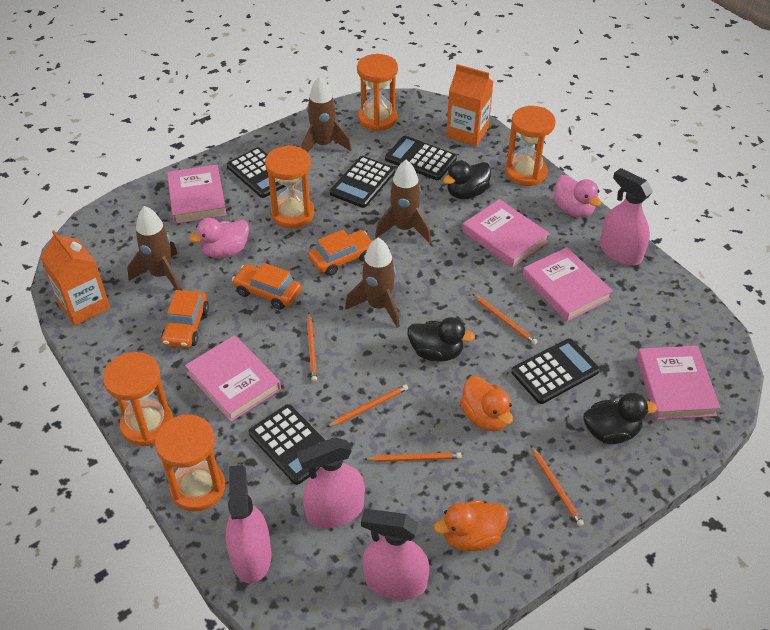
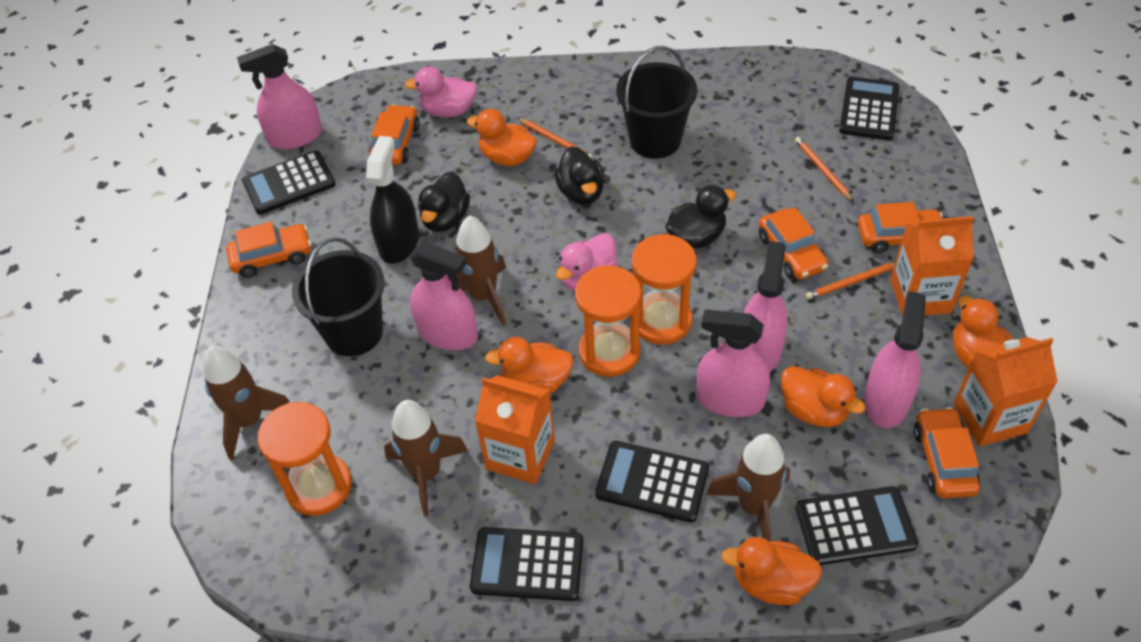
black bucket: none = 0 -> [292,237,385,356] [616,46,697,159] = 2
black spray bottle: none = 0 -> [366,136,419,264] = 1
orange car: [161,290,209,348] [232,263,301,310] [308,230,373,276] = 3 -> [226,222,311,278] [369,104,420,165] [759,207,828,280] [858,202,943,253] [913,407,980,498] = 5
orange carton: [40,230,110,326] [446,64,494,146] = 2 -> [475,375,555,484] [890,216,974,317] [953,337,1058,447] = 3
orange duck: [434,500,508,551] [460,376,513,431] = 2 -> [467,109,537,166] [485,337,574,393] [721,537,822,605] [781,366,865,427] [953,296,1014,368] = 5
orange hourglass: [103,352,173,446] [155,414,225,512] [265,145,314,228] [357,54,398,131] [506,106,556,186] = 5 -> [257,402,352,516] [575,265,641,377] [632,234,697,344] = 3
orange pencil: [307,312,317,382] [327,384,408,427] [364,452,462,462] [473,294,538,345] [530,445,584,526] = 5 -> [518,118,593,159] [795,137,854,202] [806,263,895,299] = 3
pink book: [167,164,227,224] [185,335,281,422] [462,199,550,268] [522,247,613,322] [637,346,720,420] = 5 -> none = 0
pink spray bottle: [225,465,272,584] [297,437,365,528] [361,509,429,600] [600,168,653,266] = 4 -> [237,44,322,149] [410,242,478,350] [697,310,770,417] [744,241,788,372] [864,291,926,428] = 5

